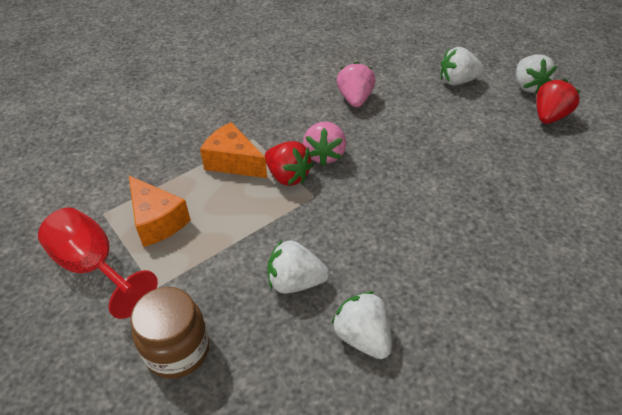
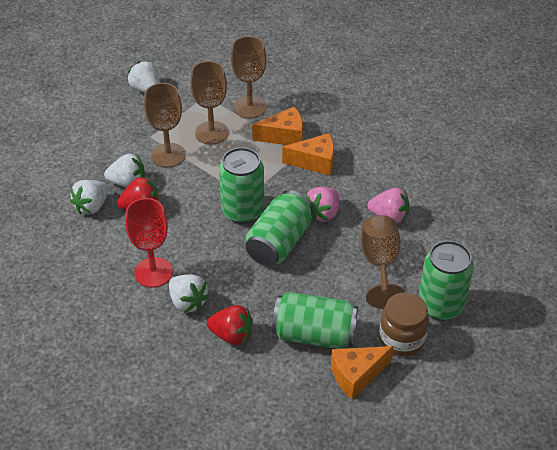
brown goblet: none = 0 -> [144,83,186,167] [190,61,229,145] [231,36,266,118] [361,215,405,309] = 4
green can: none = 0 -> [219,147,264,224] [245,190,313,266] [272,292,358,349] [419,240,474,321] = 4
orange cheese: [129,176,191,247] [200,122,267,178] = 2 -> [252,106,303,145] [282,133,334,176] [331,346,394,400] = 3

